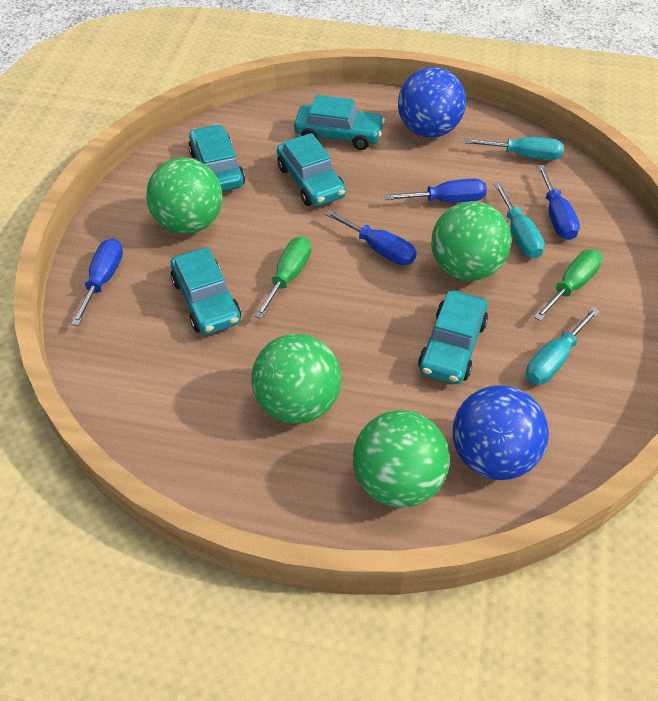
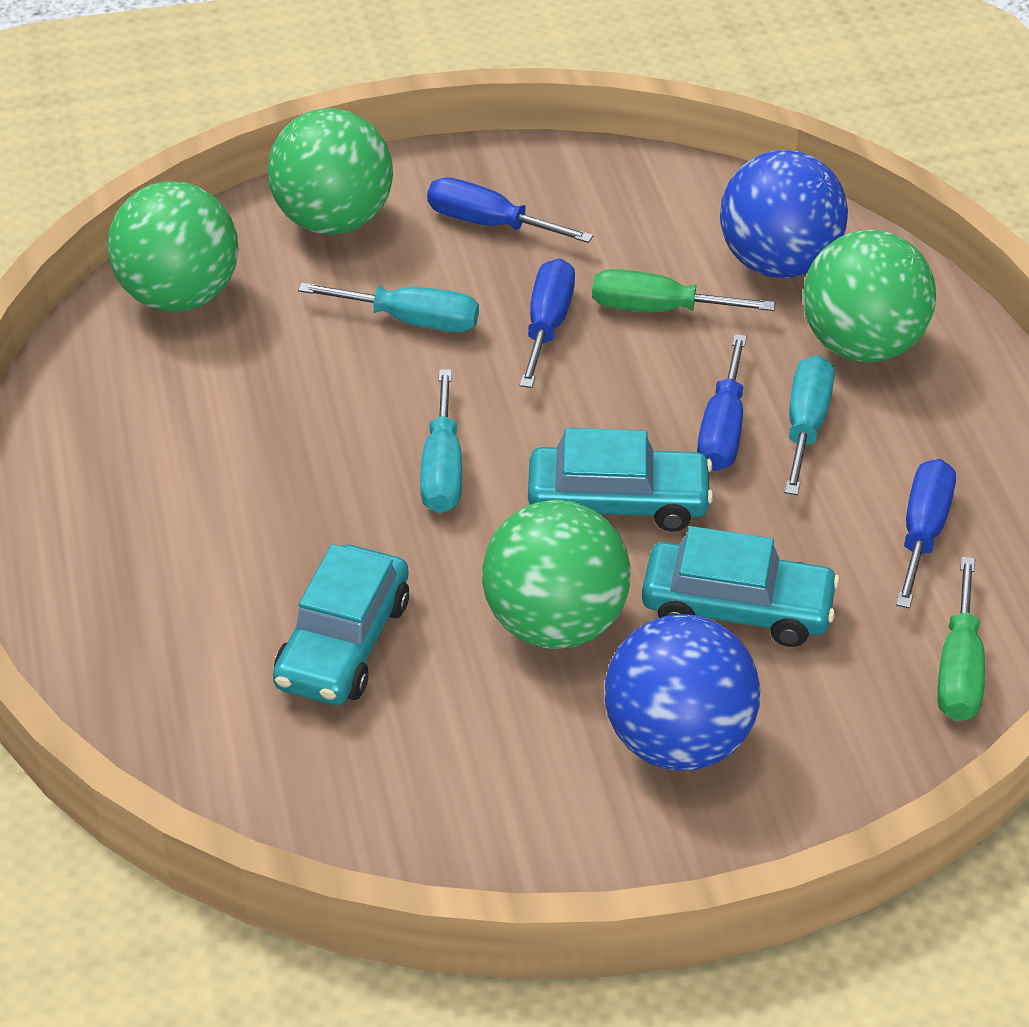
turquoise car: [170,247,241,335] [188,124,245,192] [277,133,346,206] [294,95,385,150] [418,290,488,384] = 5 -> [273,544,409,705] [528,428,713,532] [642,526,840,647] = 3

